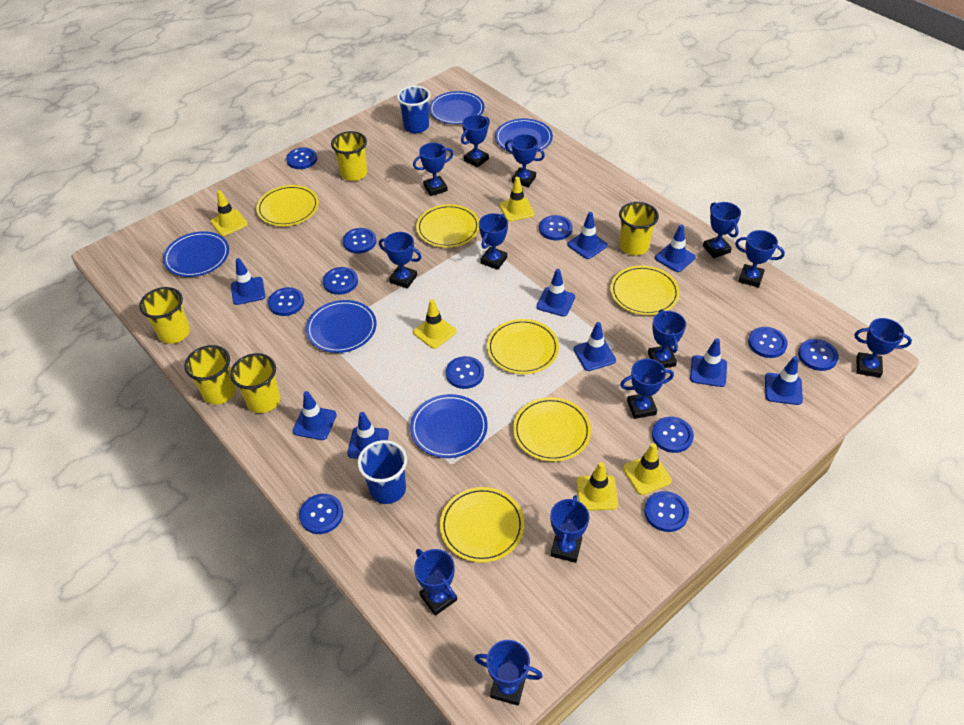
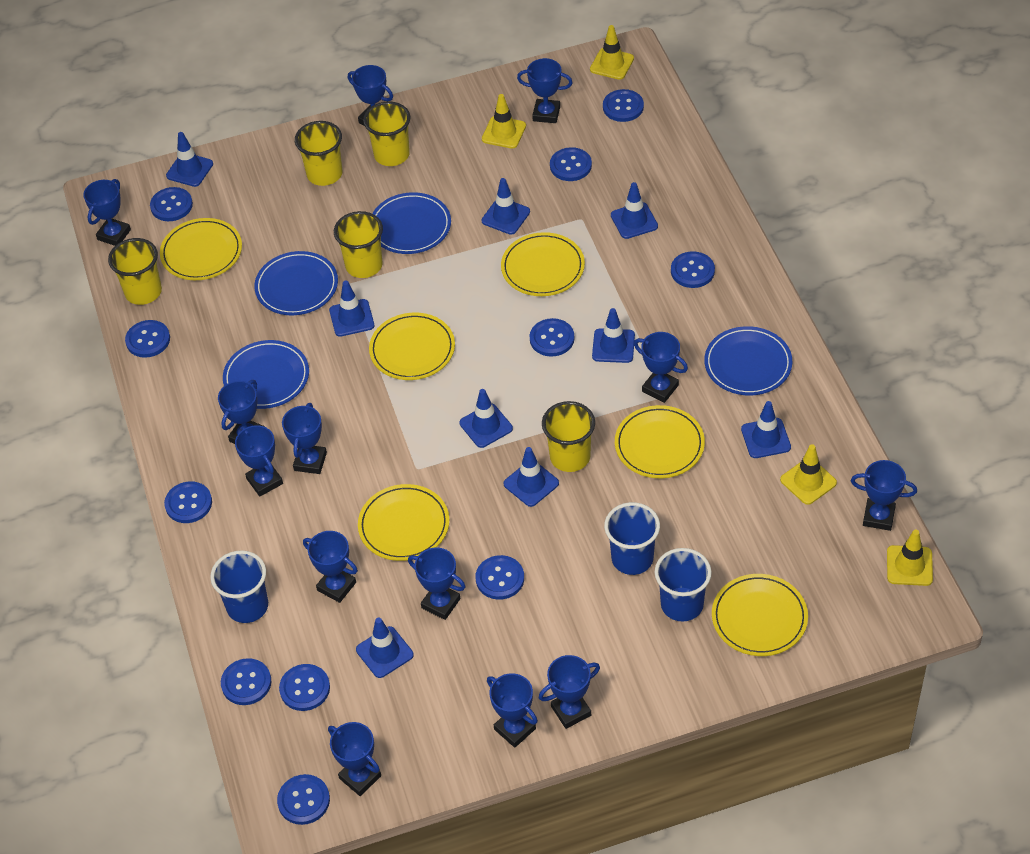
blue cup: [357,440,407,504] [397,86,431,133] = 2 -> [210,550,268,623] [604,502,660,575] [655,548,712,622] = 3
blue plate: [163,231,229,277] [306,300,376,353] [410,394,488,458] [429,91,484,124] [495,119,553,152] = 5 -> [223,340,309,409] [254,251,338,315] [372,192,451,254] [704,326,792,395] = 4
yellow traffic cone: [211,190,248,236] [413,299,456,349] [500,177,534,222] [576,462,618,511] [623,443,672,495] = 5 -> [482,94,526,149] [590,25,634,80] [780,444,837,505] [887,530,933,586] = 4

